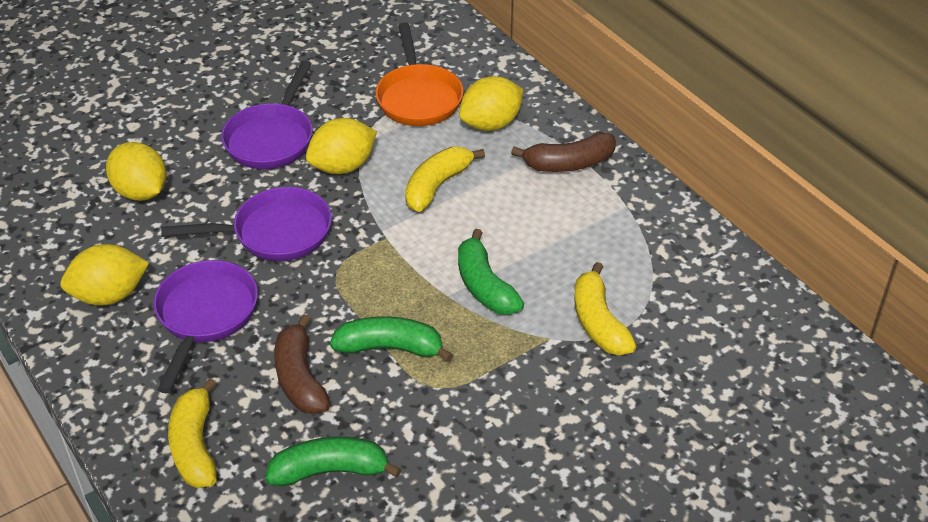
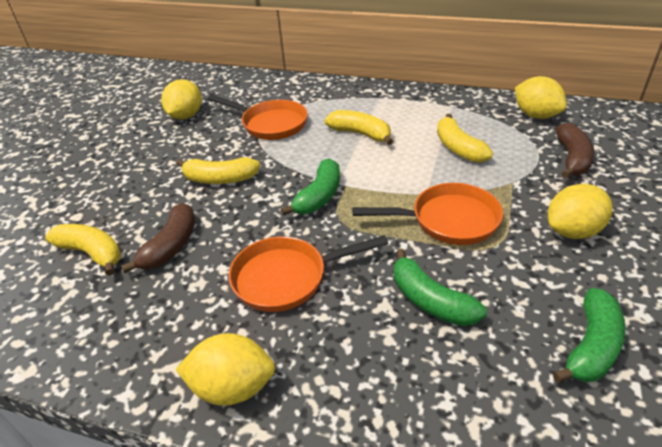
orange pan: [375,22,463,126] = 1 -> [208,95,308,140] [228,235,389,312] [352,183,503,245] = 3
purple pan: [153,260,258,393] [161,187,332,261] [221,60,313,169] = 3 -> none = 0
yellow banana: [168,378,217,488] [405,147,485,212] [574,262,637,356] = 3 -> [45,224,121,276] [176,157,260,184] [324,110,393,145] [437,114,493,163] = 4

